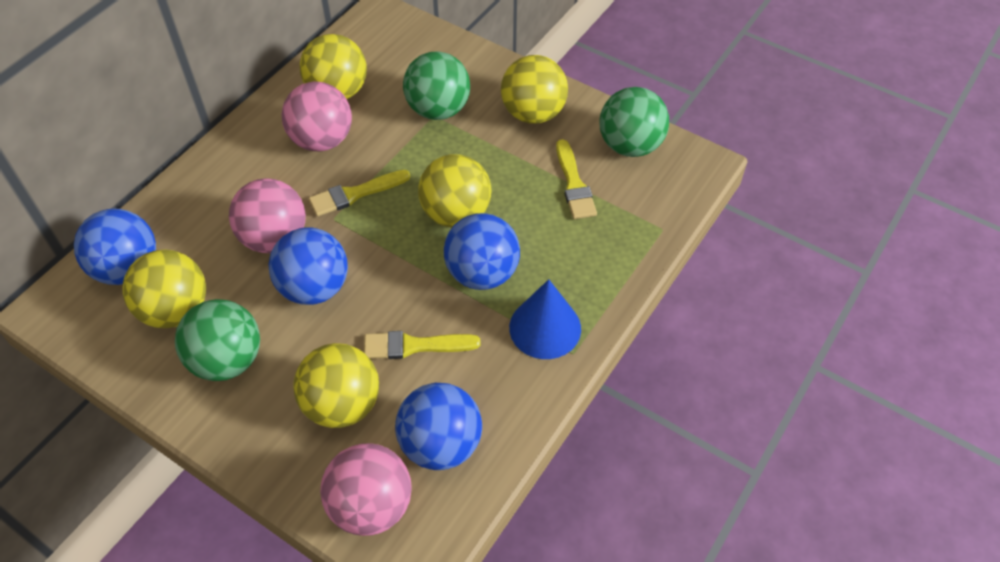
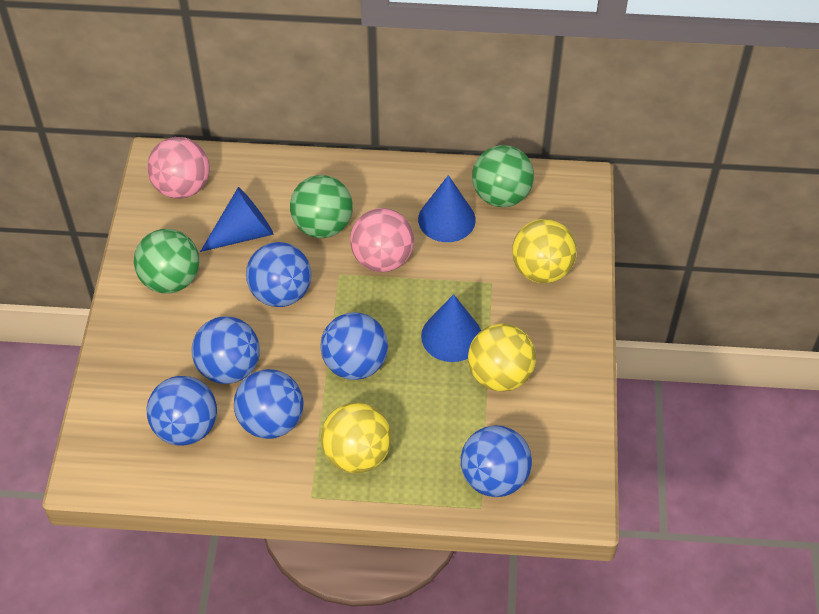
blue ball: [74,208,156,285] [269,227,348,305] [395,383,482,470] [444,213,520,290] = 4 -> [147,376,217,446] [192,316,260,384] [234,369,303,439] [246,242,312,307] [320,312,388,380] [461,425,532,497] = 6
blue cone: [509,279,581,359] = 1 -> [200,187,273,252] [418,175,476,242] [421,294,481,362] = 3
pink ball: [229,178,306,253] [282,82,352,151] [320,443,412,536] = 3 -> [147,137,209,199] [350,208,414,272] = 2
yellow ball: [122,249,206,328] [293,343,379,428] [300,34,367,99] [418,154,492,227] [501,55,568,124] = 5 -> [321,402,392,473] [468,324,536,392] [512,219,577,283] = 3
yellow brush: [309,170,410,216] [364,331,481,359] [556,139,597,219] = 3 -> none = 0

